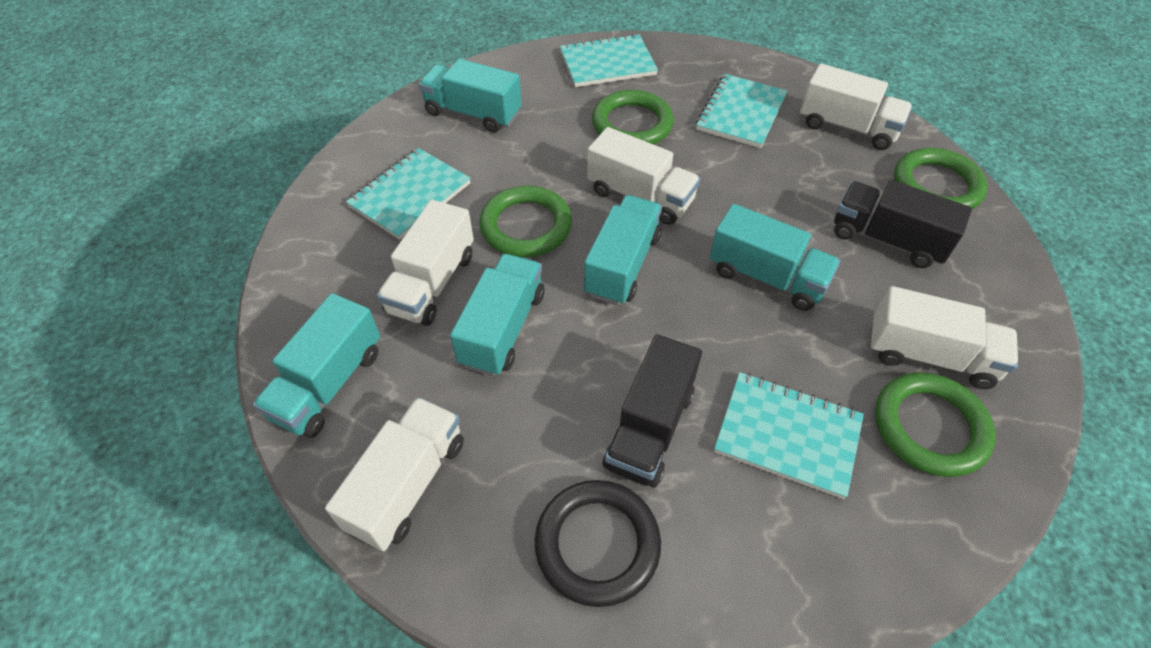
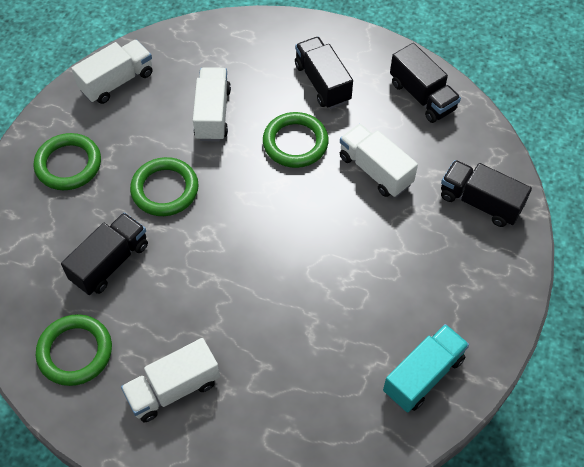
black ring: [535,480,661,607] = 1 -> none = 0
black truck: [603,334,702,488] [834,180,972,268] = 2 -> [61,213,148,295] [295,37,353,109] [390,43,461,123] [441,160,532,227] = 4
turquoise notebook: [346,148,471,240] [560,34,658,87] [696,74,787,148] [714,372,864,499] = 4 -> none = 0
turquoise truck: [253,293,380,438] [419,59,522,133] [450,254,544,376] [584,195,662,305] [709,204,840,311] = 5 -> [383,324,469,412] = 1
white truck: [325,397,464,551] [377,200,474,326] [587,127,700,225] [800,64,912,150] [870,286,1018,389] = 5 -> [71,40,153,104] [121,338,220,422] [193,67,231,141] [340,124,418,197] = 4

